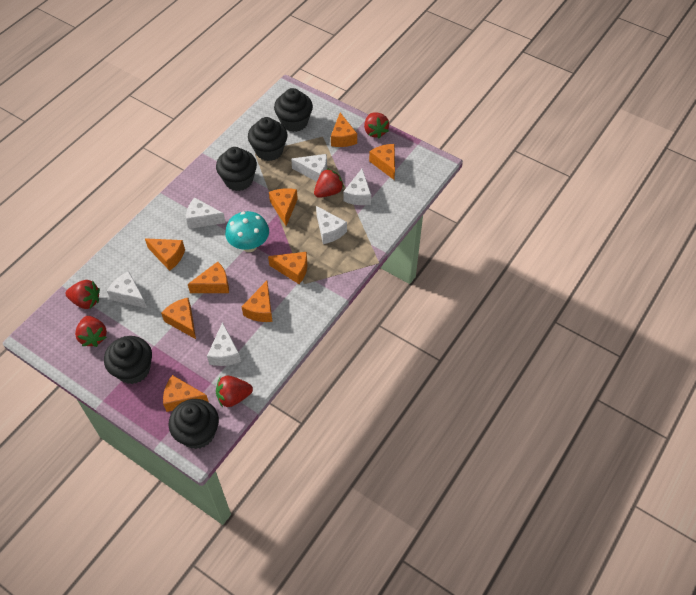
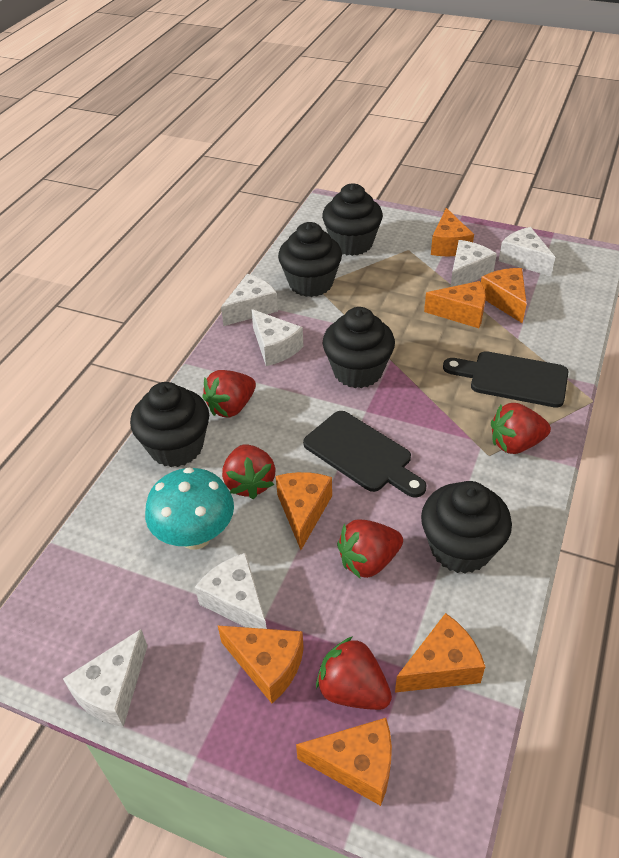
black cutting board: none = 0 -> [303,411,426,498] [443,351,568,408] = 2
orange cheese: [145,238,185,271] [161,298,196,339] [163,375,209,412] [188,262,229,293] [242,281,272,322] [268,252,307,284] [269,188,298,226] [331,113,357,147] [369,144,395,180] = 9 -> [218,626,304,703] [276,472,332,550] [296,718,392,806] [395,613,486,693] [424,281,486,328] [431,208,474,257] [481,268,527,323] = 7

